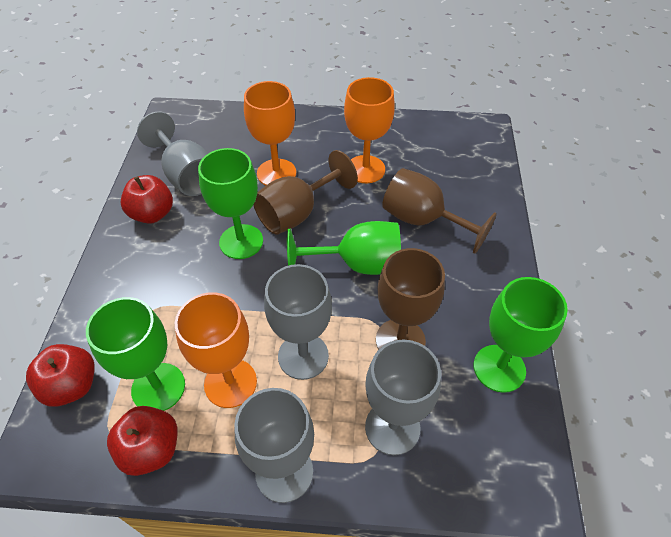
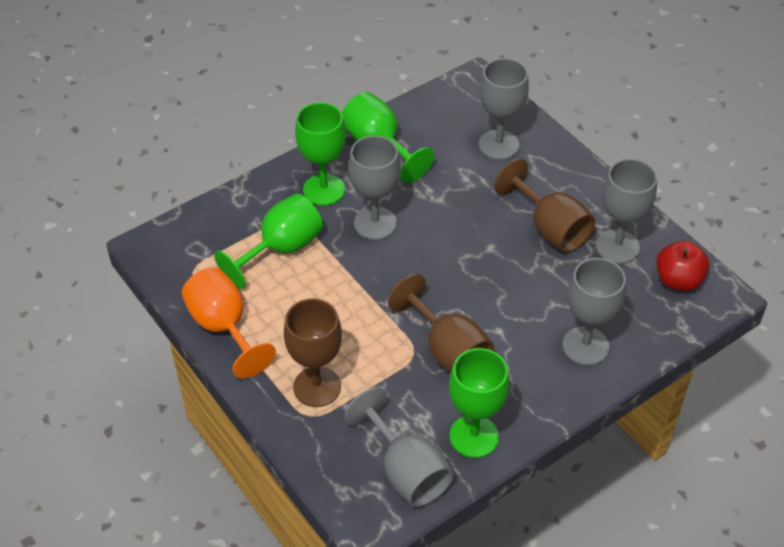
grey goblet: [137,112,208,196] [234,388,314,503] [264,264,332,380] [365,339,441,455] = 4 -> [344,387,454,507] [349,135,400,240] [479,58,529,160] [562,258,626,365] [596,159,657,264] = 5
orange goblet: [175,292,257,408] [244,81,296,185] [344,77,395,183] = 3 -> [182,267,276,378] = 1
red apple: [26,344,95,407] [107,406,177,476] [120,175,173,224] = 3 -> [656,241,710,291] = 1

